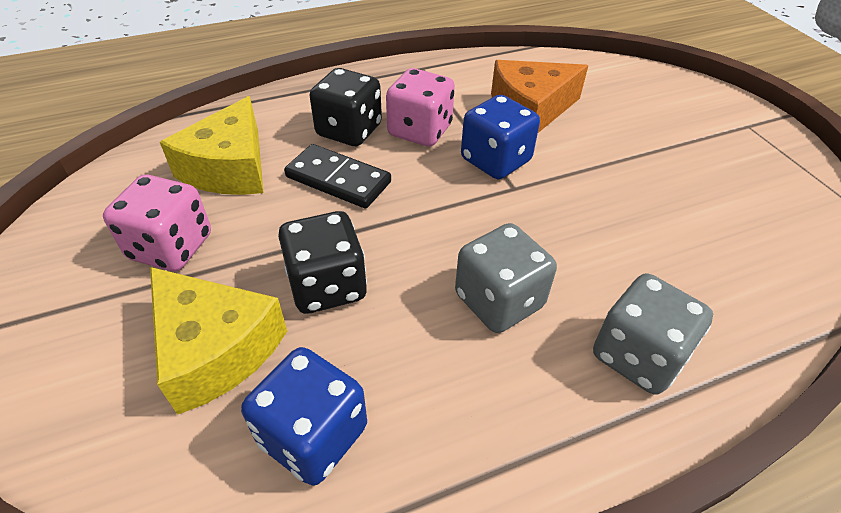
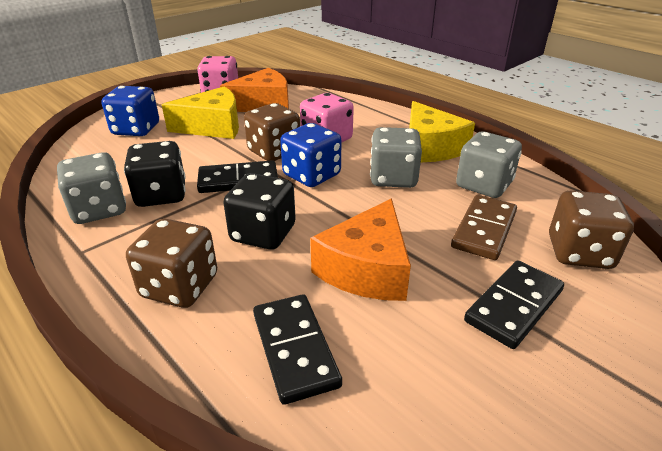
black domino: [284,144,391,209] = 1 -> [197,160,278,193] [253,294,342,405] [464,260,564,349] = 3
brown dice: none = 0 -> [126,218,217,308] [244,103,300,161] [549,190,634,269] = 3
brown domino: none = 0 -> [451,195,517,260] = 1
grey dice: [455,223,557,333] [593,273,713,395] = 2 -> [57,152,126,224] [370,127,422,188] [456,131,522,198] = 3
orange cheese: [491,60,588,133] = 1 -> [220,68,289,112] [310,199,411,301] = 2

